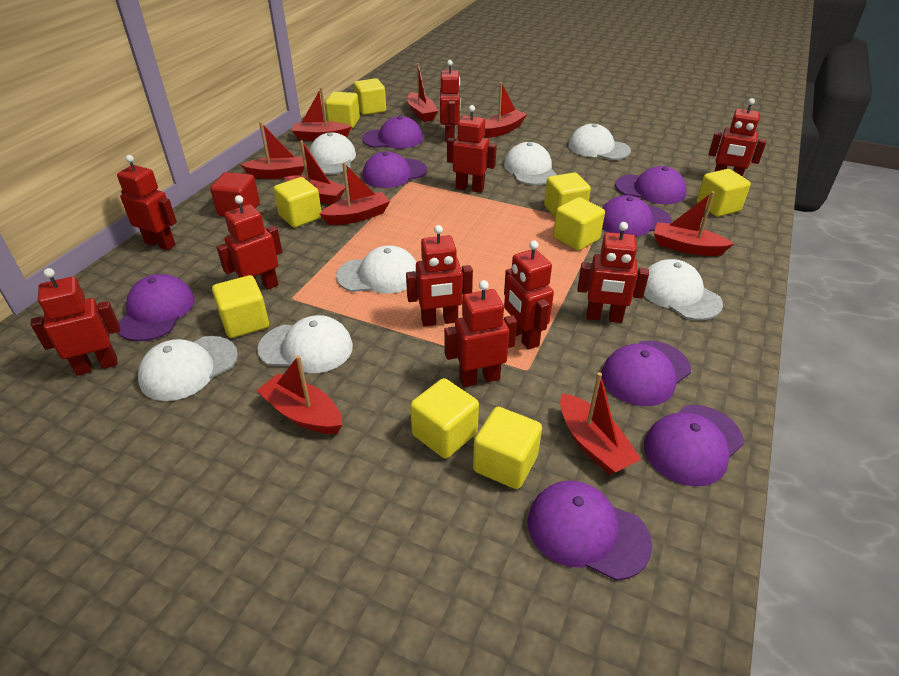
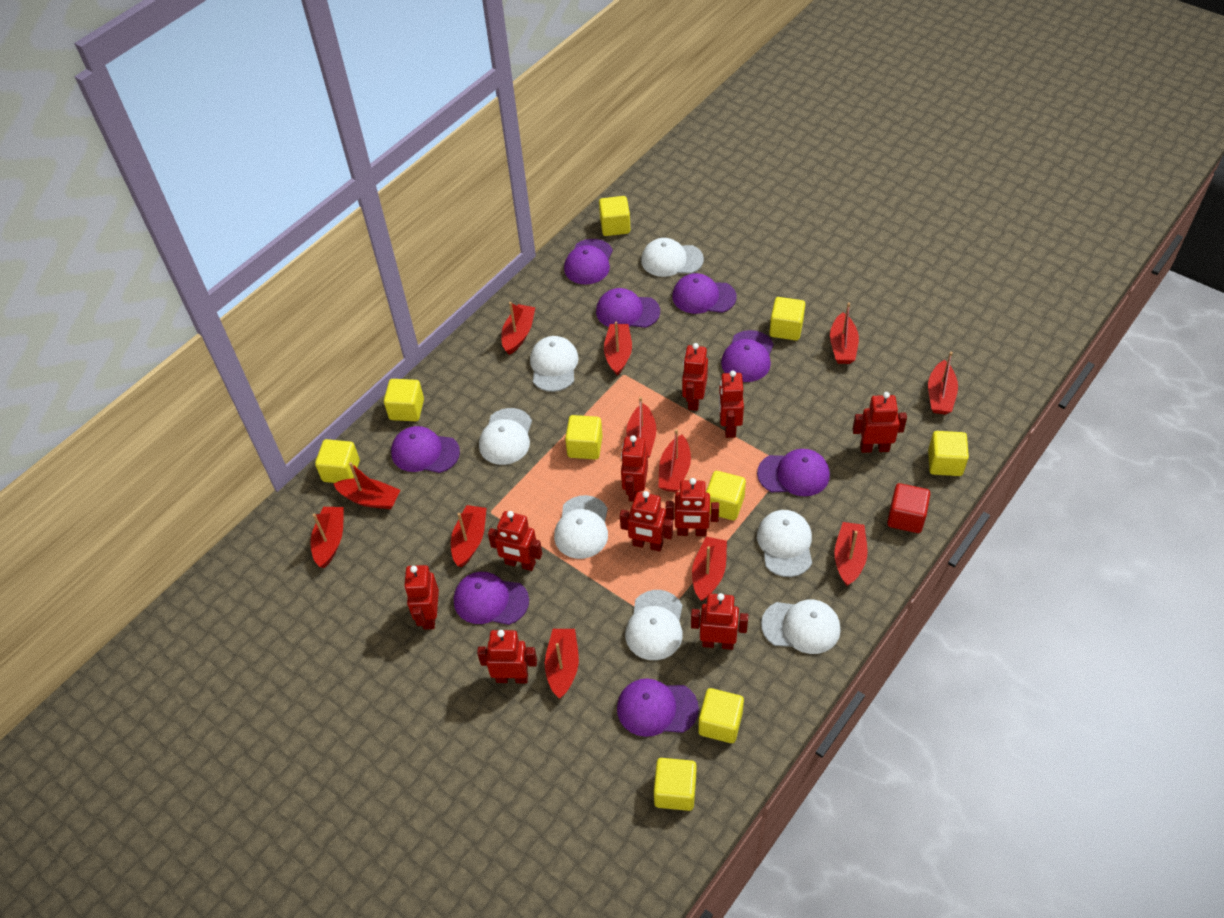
red boat: [241,122,304,179] [256,355,343,434] [284,140,345,205] [291,87,352,141] [320,162,390,225] [407,63,438,122] [484,82,527,138] [560,372,641,475] [654,191,734,256] = 9 -> [310,507,344,568] [334,462,400,509] [451,505,487,567] [501,302,535,355] [545,629,579,699] [604,322,632,376] [627,397,656,458] [659,429,691,492] [692,537,727,601] [830,302,859,364] [834,522,867,586] [928,352,958,415] = 12

